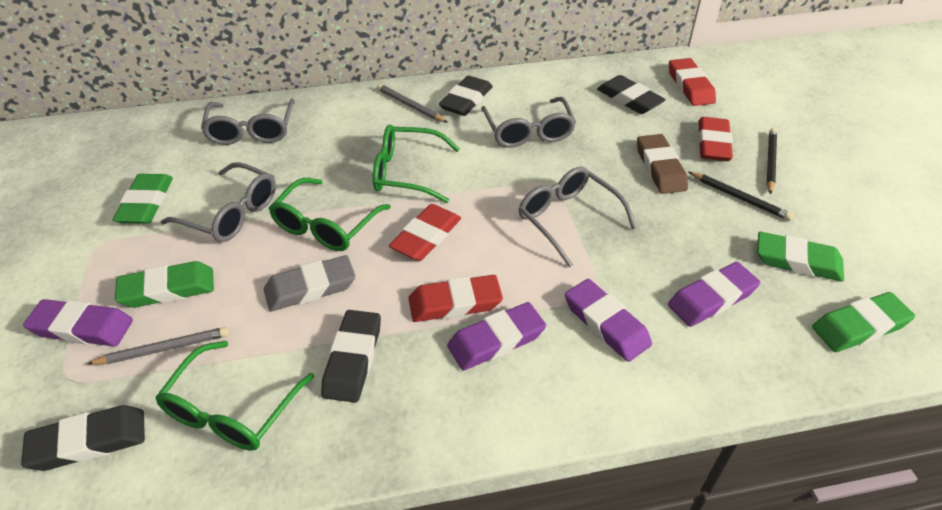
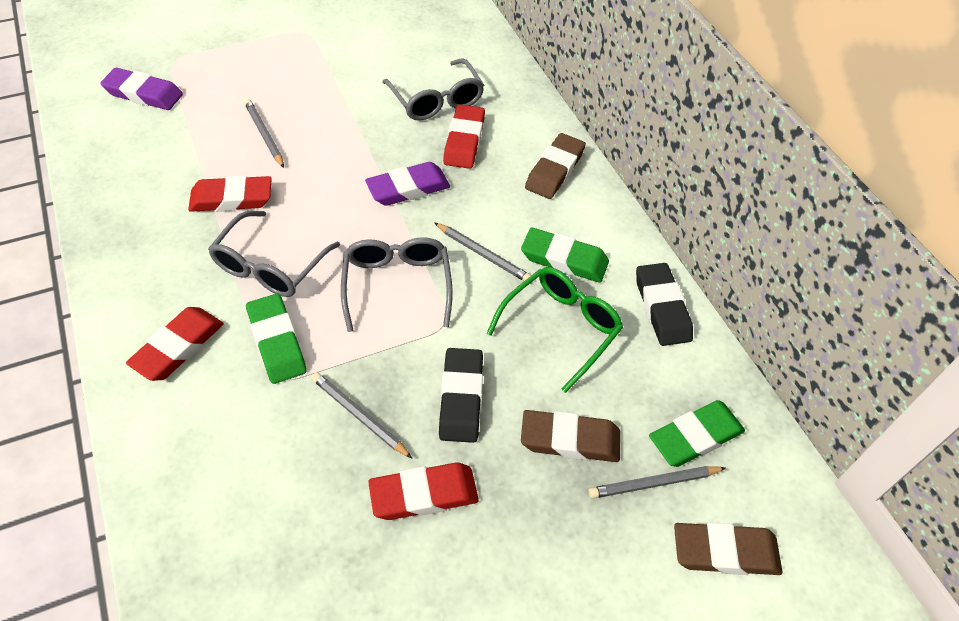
black eraser: [21,405,145,471] [321,310,381,403] [439,75,493,116] [597,75,666,114] = 4 -> [439,348,483,443] [636,263,693,346] = 2
black pencil: [689,172,793,221] [767,128,777,194] = 2 -> none = 0
brown eraser: [637,134,688,194] = 1 -> [521,410,620,462] [525,133,586,199] [674,522,782,575] = 3
green eraser: [113,174,173,224] [115,261,214,308] [757,232,844,281] [812,292,915,352] = 4 -> [246,294,307,384] [521,227,609,283] [649,400,745,467] = 3
green glasses: [155,341,314,451] [269,178,391,251] [373,125,460,203] = 3 -> [487,267,623,393] = 1
grey eraser: [264,255,356,312] = 1 -> none = 0
grey glasses: [161,162,276,242] [201,98,295,145] [481,97,576,148] [519,167,637,268] = 4 -> [208,211,340,297] [341,237,453,332] [382,58,484,121] = 3
grey pencil: [87,327,229,365] [377,84,448,123] = 2 -> [244,99,284,168] [311,372,412,458] [434,222,531,281] [588,466,726,499] = 4
purple eraser: [23,299,133,346] [447,302,546,371] [565,279,652,362] [668,262,760,327] = 4 -> [100,68,183,110] [365,162,450,206] = 2

